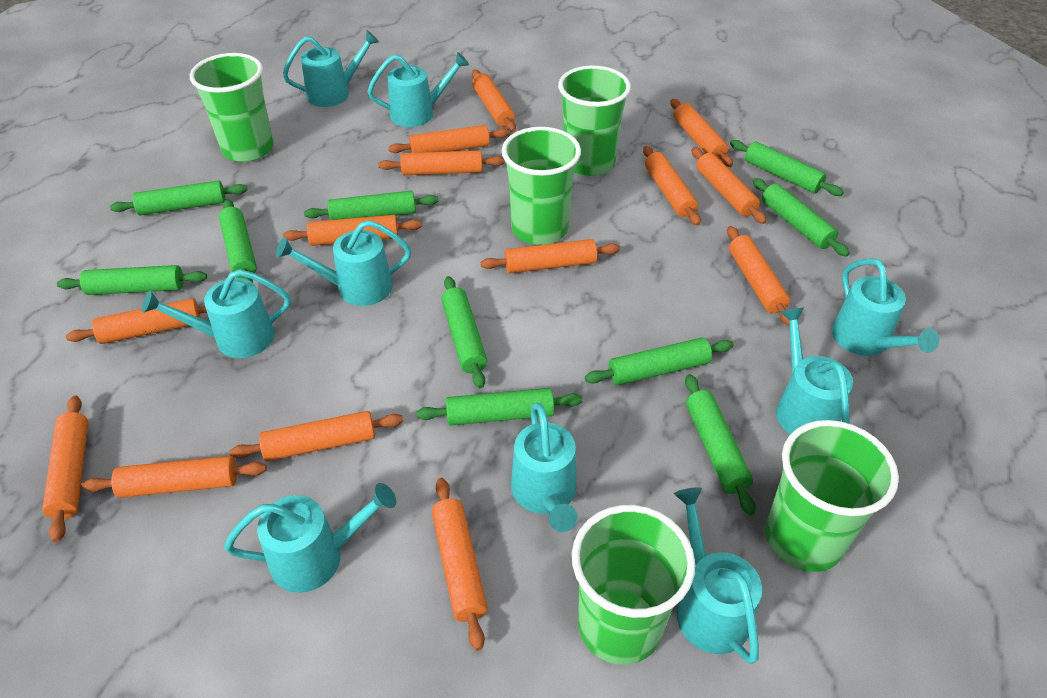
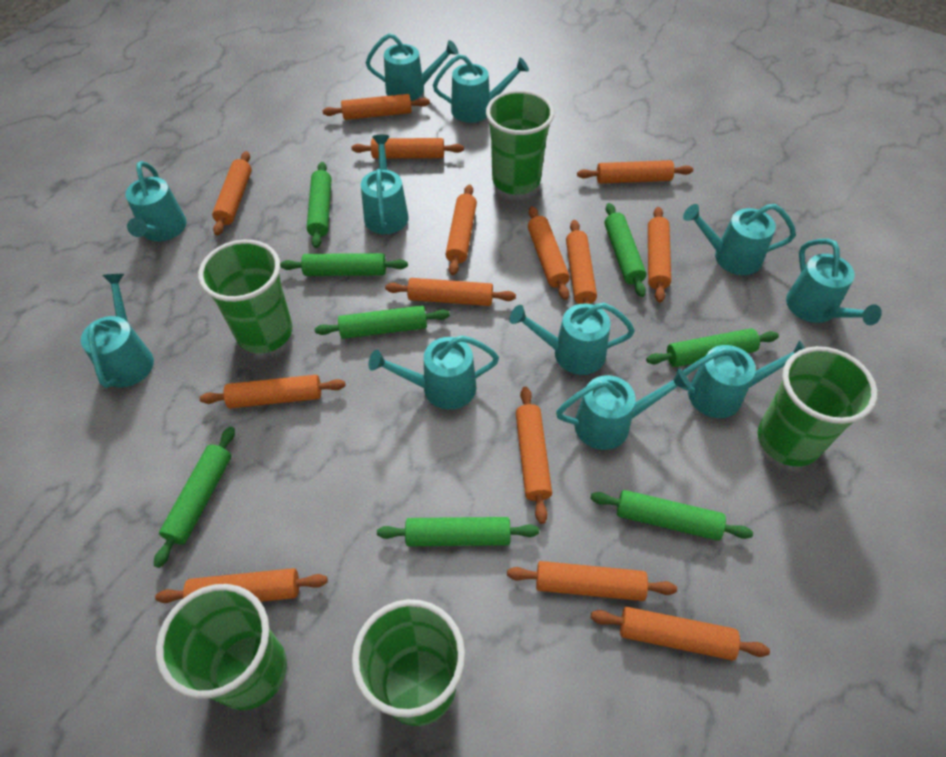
green rolling pin: [57,265,207,295] [110,180,248,215] [219,199,257,282] [304,191,438,220] [416,388,583,426] [441,276,487,388] [585,337,734,386] [685,374,756,515] [730,140,843,196] [753,178,850,257] = 10 -> [154,426,235,568] [280,253,408,276] [307,162,331,248] [315,305,450,339] [377,517,539,546] [590,490,753,541] [604,203,646,297] [646,328,779,367] = 8
turquoise watering can: [142,269,290,358] [224,483,396,593] [276,220,411,306] [283,30,379,107] [367,52,469,127] [511,402,578,532] [674,487,762,664] [776,307,853,434] [832,258,939,356] = 9 -> [81,274,154,388] [126,161,187,242] [361,135,409,234] [366,33,458,101] [368,335,499,410] [433,54,529,123] [509,303,635,375] [556,368,691,450] [679,340,805,418] [683,204,796,275] [786,239,882,325] = 11

